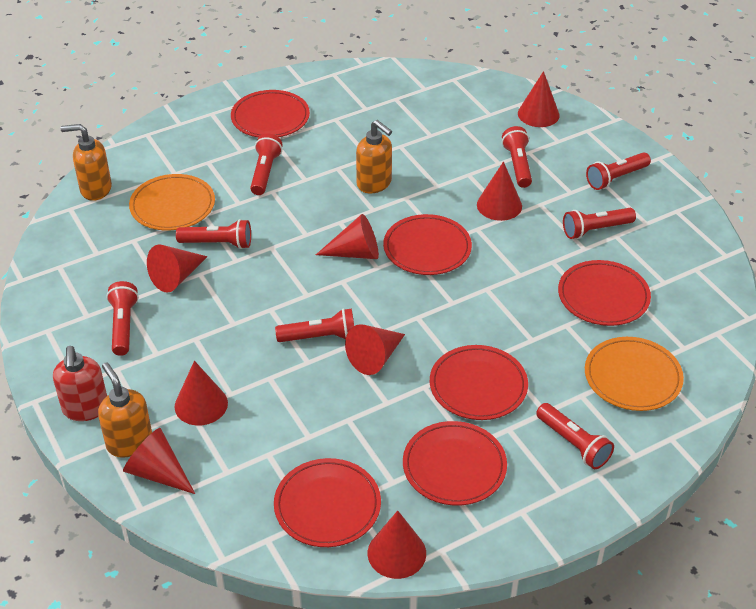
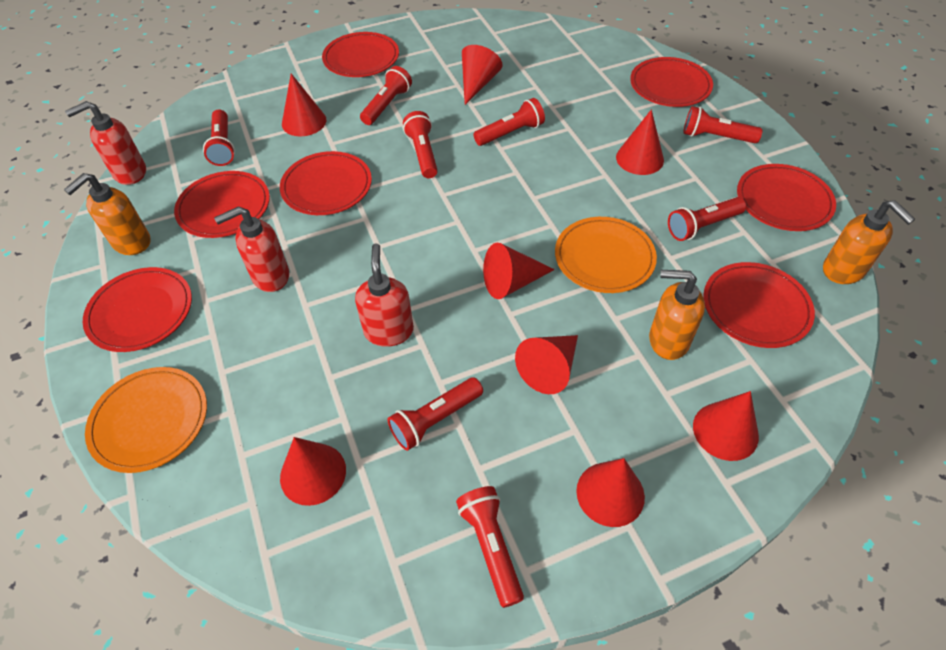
red plate: [231,90,310,138] [274,458,381,547] [383,214,472,275] [403,421,507,506] [430,345,528,420] [558,260,651,326] = 6 -> [83,267,192,352] [174,171,270,238] [280,151,372,215] [322,32,399,77] [630,57,713,107] [703,262,815,348] [737,164,836,231] = 7
red soap dispenser: [53,346,107,421] = 1 -> [65,101,146,185] [214,206,289,292] [355,243,414,347] = 3

